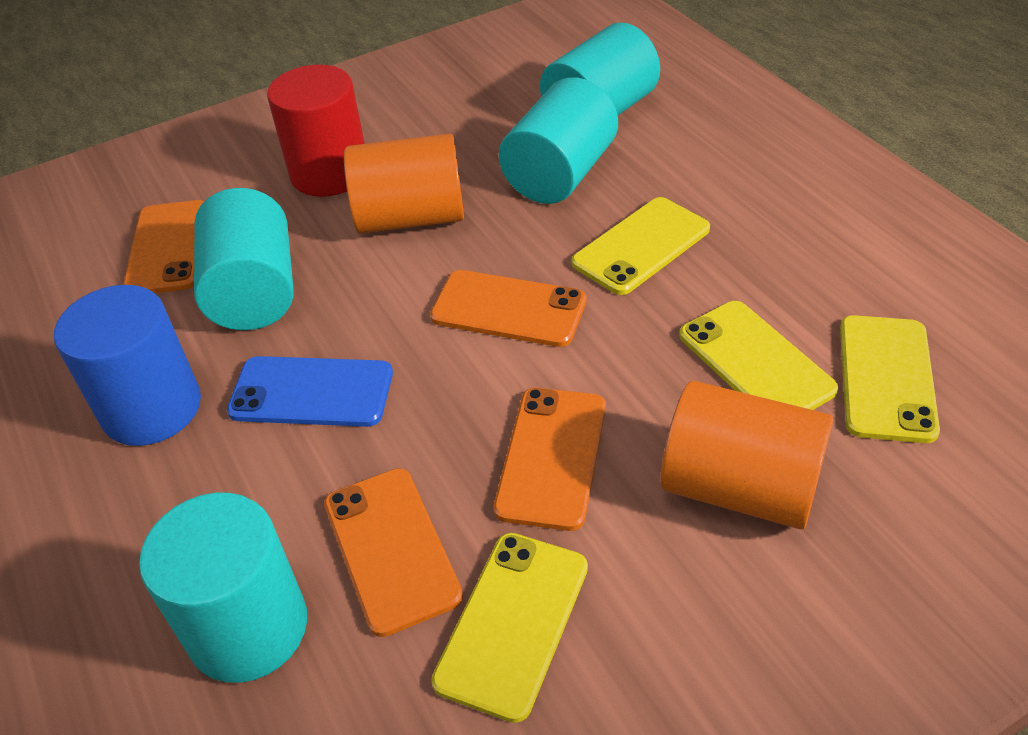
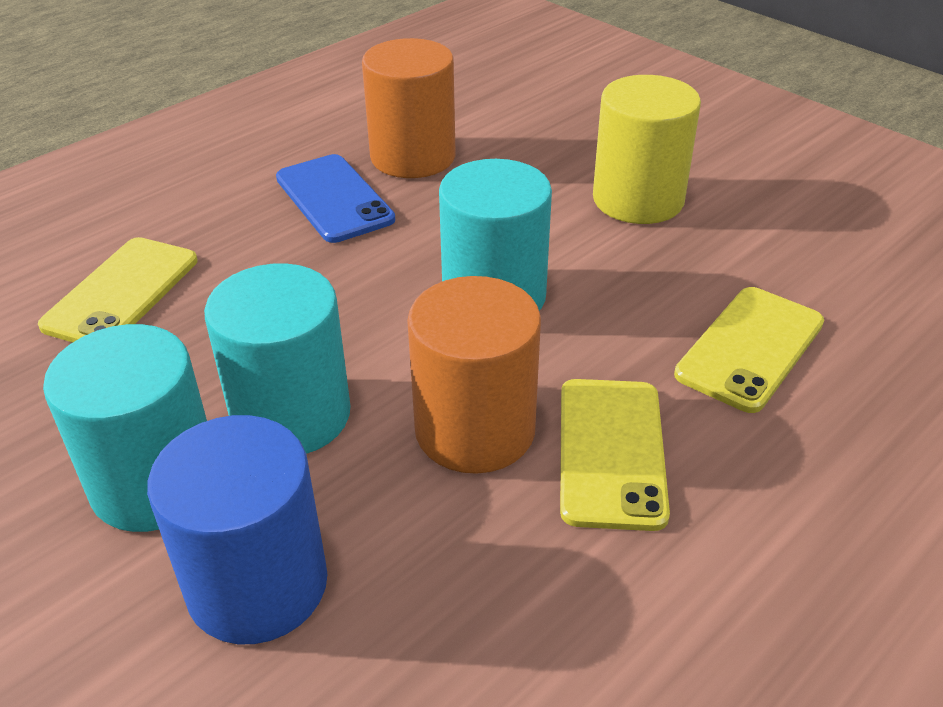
orange phone: [123,200,205,293] [324,468,463,637] [430,270,587,347] [493,388,606,531] = 4 -> none = 0
red cylinder: [267,65,365,197] = 1 -> none = 0
turquoise cylinder: [139,493,307,683] [194,188,294,330] [499,77,618,204] [540,23,660,115] = 4 -> [43,324,207,532] [204,263,351,454] [439,159,552,311] = 3
yellow cylinder: none = 0 -> [593,75,701,224] = 1
yellow phone: [431,533,588,723] [572,197,710,295] [679,301,838,410] [840,315,940,443] = 4 -> [38,237,198,343] [560,379,670,531] [674,287,824,413] = 3

